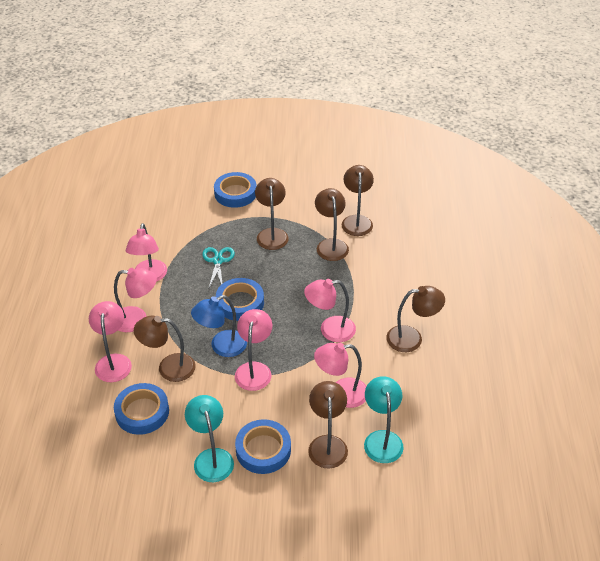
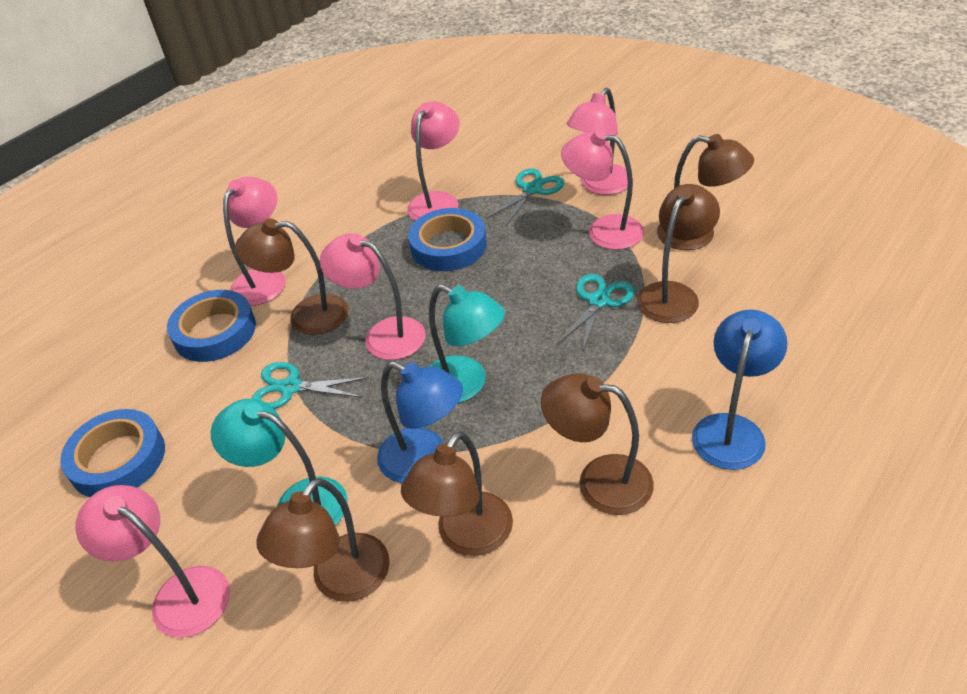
blue lamp: [191,295,247,357] = 1 -> [377,361,463,483] [692,310,788,470] = 2
blue tape: [114,383,169,435] [214,172,257,208] [216,278,264,321] [235,419,291,474] = 4 -> [60,409,165,497] [167,290,256,362] [408,208,487,271] = 3
turquoise scissors: [202,247,235,287] = 1 -> [251,362,369,409] [487,168,564,227] [557,274,635,353] = 3

